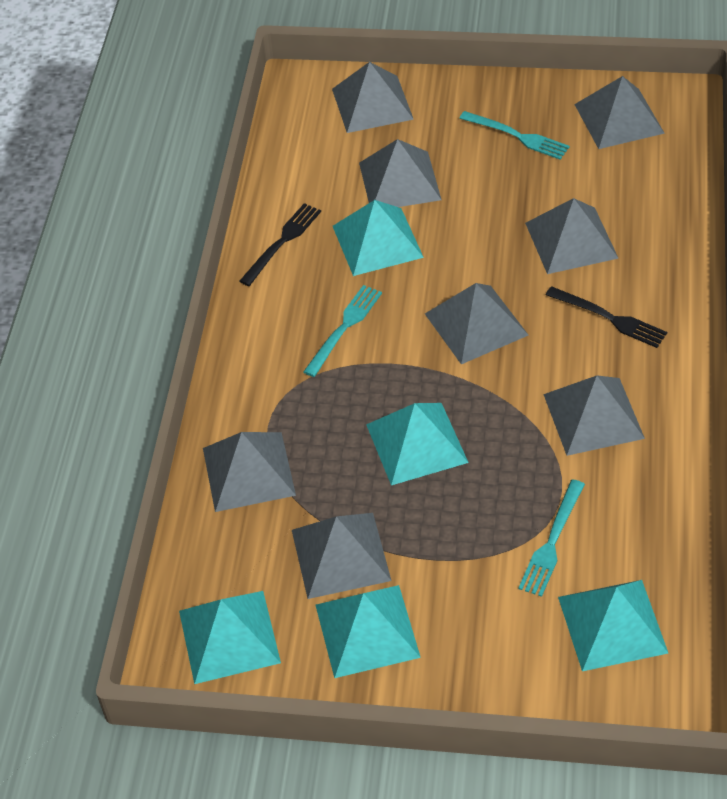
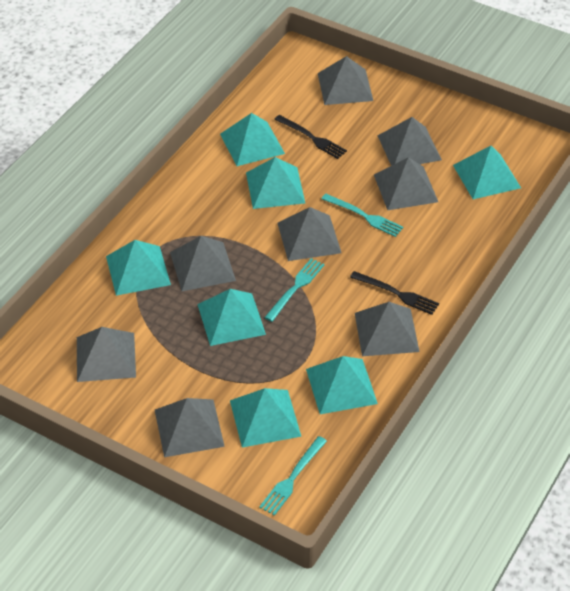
turquoise pyramid: [179,591,281,684] [316,585,421,678] [333,200,424,276] [366,403,469,485] [558,580,668,671] = 5 -> [106,240,171,296] [197,289,266,346] [220,113,285,166] [230,388,302,448] [246,157,305,209] [306,356,378,414] [453,146,521,199] = 7

